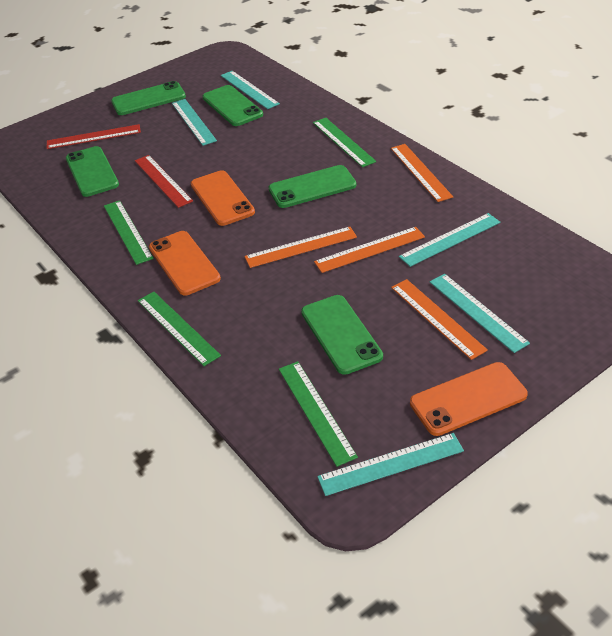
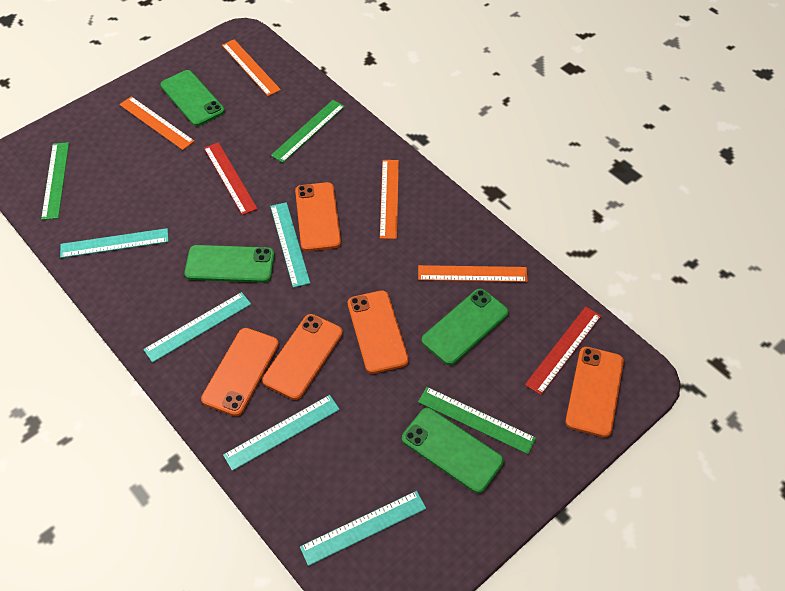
green phone: [66,146,119,197] [111,81,186,115] [202,85,263,126] [269,165,356,208] [301,295,383,375] = 5 -> [160,70,225,126] [184,245,274,283] [402,408,504,493] [422,289,509,365] = 4
green ruler: [104,200,154,265] [138,292,221,366] [279,361,358,467] [313,118,376,167] = 4 -> [41,142,69,220] [271,100,345,163] [418,387,536,454] = 3
orange phone: [149,231,221,295] [191,170,255,226] [410,362,528,436] = 3 -> [201,328,279,416] [262,314,343,400] [295,182,341,251] [348,291,409,374] [566,347,624,437] = 5

